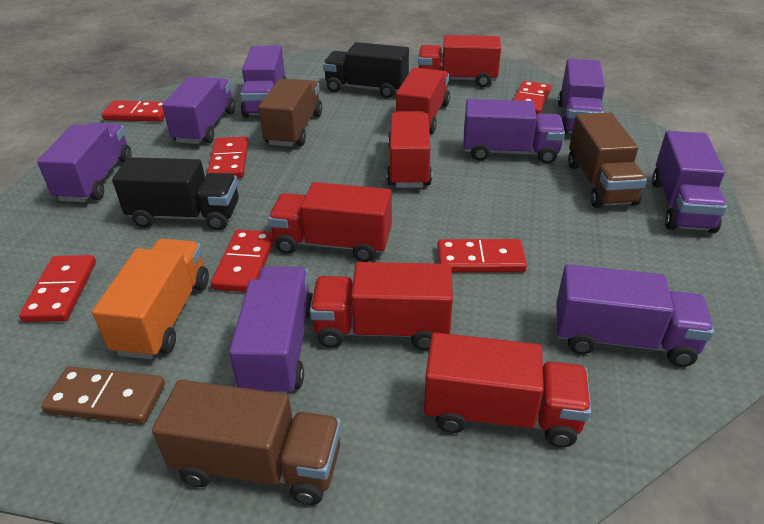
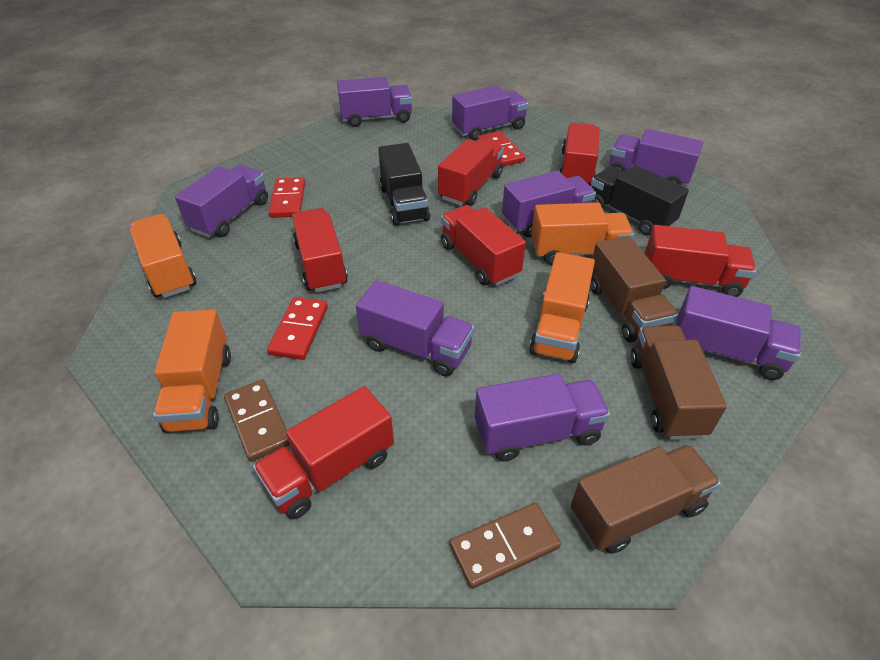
brown domino: [41,366,165,425] = 1 -> [224,379,290,462] [450,503,561,589] = 2
orange truck: [92,239,209,359] = 1 -> [130,214,196,298] [153,309,231,433] [529,252,595,363] [531,203,634,265] = 4
red domino: [19,255,96,322] [101,100,165,122] [207,136,249,178] [210,229,275,292] [437,239,527,272] [513,81,551,114] = 6 -> [267,297,328,360] [269,177,305,218] [478,131,525,167] = 3

